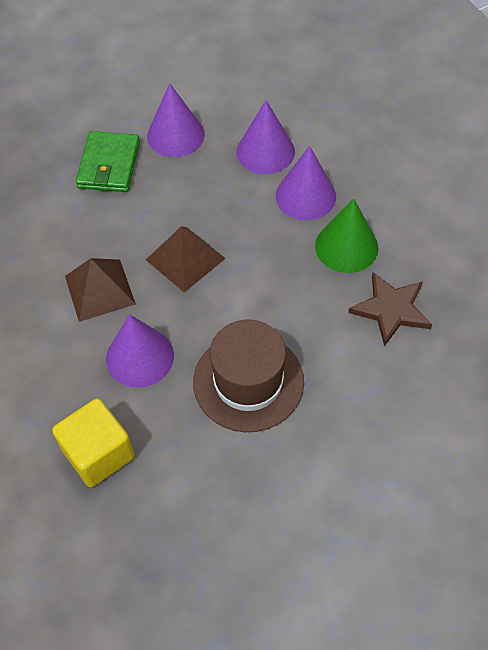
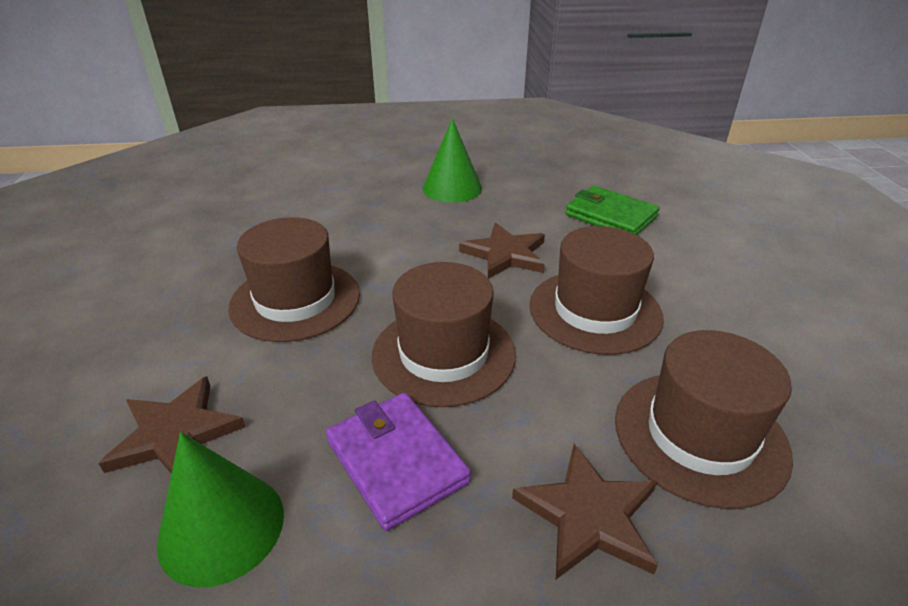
brown hat: [193,319,304,432] = 1 -> [228,217,360,342] [372,262,516,407] [530,226,664,355] [615,330,793,509] = 4
brown pyramid: [65,258,136,322] [146,226,226,293] = 2 -> none = 0
brown star: [348,272,432,347] = 1 -> [98,376,245,473] [459,223,545,279] [512,444,658,579] = 3
green cone: [315,198,378,273] = 1 -> [157,432,284,588] [423,118,482,203] = 2
purple cone: [106,314,174,388] [147,83,205,157] [236,100,295,174] [276,146,336,220] = 4 -> none = 0
purple wallet: none = 0 -> [326,393,471,531] = 1
yellow cube: [52,398,135,487] = 1 -> none = 0

